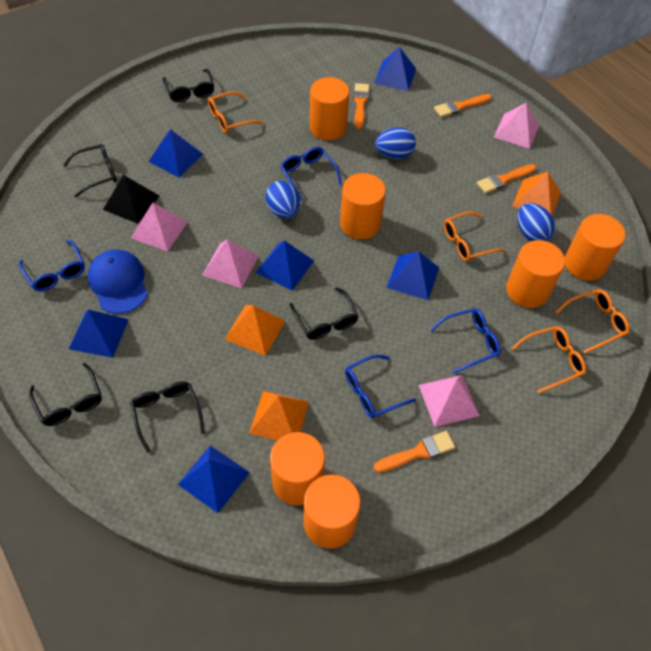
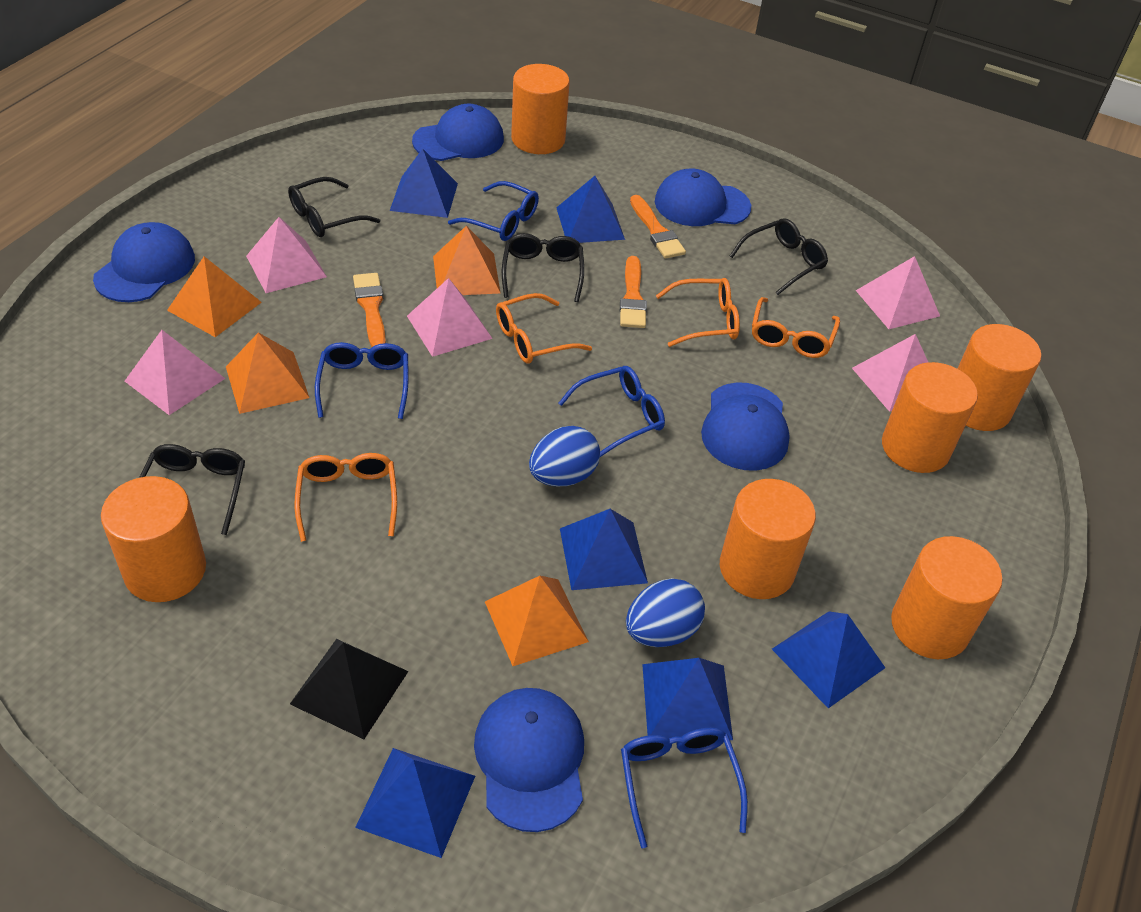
black glasses: [29,363,102,426] [63,144,117,198] [130,382,205,453] [162,69,214,102] [290,287,359,340] = 5 -> [139,444,245,535] [288,177,380,237] [502,233,584,302] [730,218,828,295] = 4
blue cap: [88,250,148,314] = 1 -> [93,222,195,302] [412,104,504,161] [474,688,584,832] [655,168,751,226] [701,382,790,471] = 5
blue egg: [265,181,300,219] [375,127,416,159] [517,203,555,241] = 3 -> [529,426,600,486] [626,578,705,647] = 2
orange brush: [354,83,369,129] [374,431,455,473] [434,94,492,117] [477,164,536,193] = 4 -> [353,273,386,347] [620,256,647,328] [630,195,686,259] = 3
orange pyramid: [225,305,285,356] [249,391,309,440] [512,172,561,215] = 3 -> [167,256,262,337] [226,332,309,414] [433,226,501,295] [485,576,589,666] = 4
pink pyramid: [131,203,188,252] [202,239,259,288] [419,375,480,427] [494,103,539,149] = 4 -> [125,330,225,415] [246,217,327,293] [407,278,493,357] [852,334,928,412] [856,256,940,329] = 5

